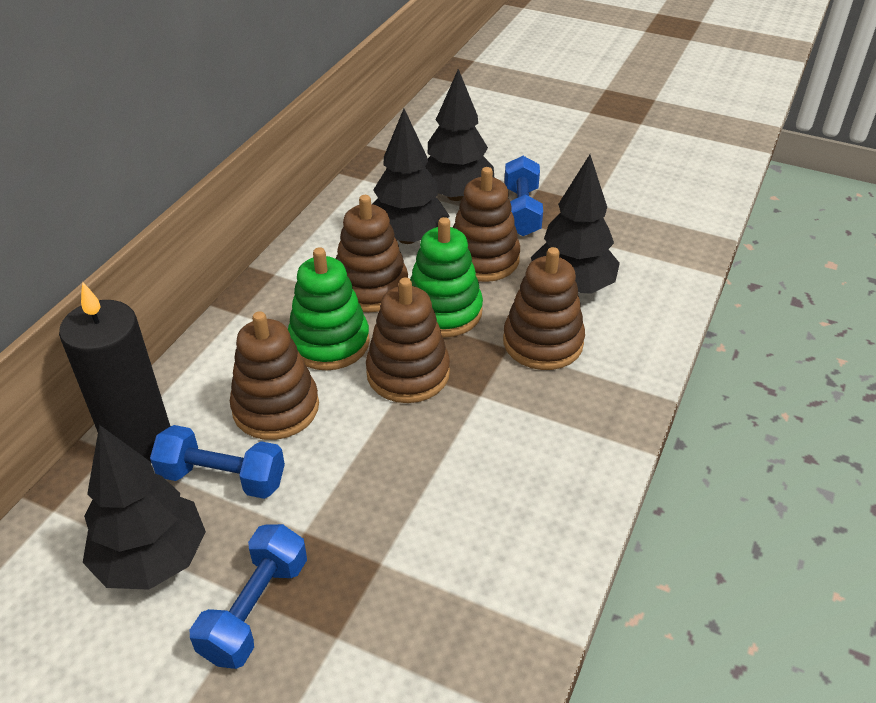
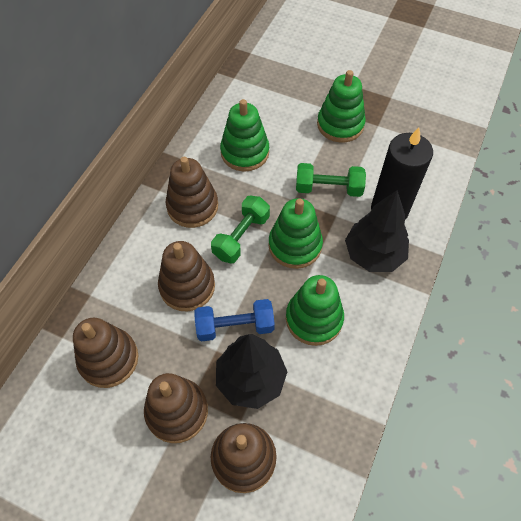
black tree: [83,425,206,590] [373,109,449,244] [425,69,494,201] [531,155,620,294] = 4 -> [216,334,287,409] [345,190,409,272] = 2
blue dumbbell: [150,425,285,499] [190,524,307,669] [504,156,543,236] = 3 -> [194,299,275,342] = 1
green dumbbell: none = 0 -> [211,196,270,264] [296,163,366,197] = 2
green stacking toy: [288,247,370,370] [410,217,483,338] = 2 -> [220,99,269,172] [268,198,323,269] [286,275,344,346] [317,70,366,143] = 4

